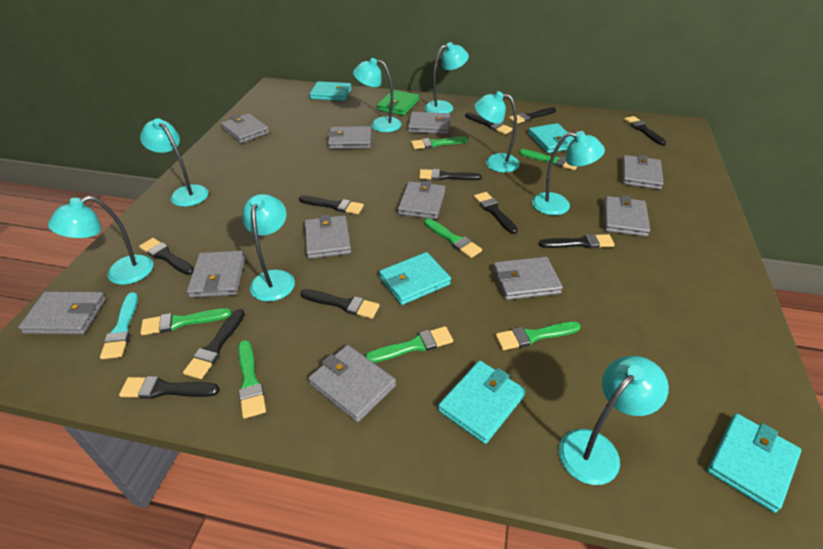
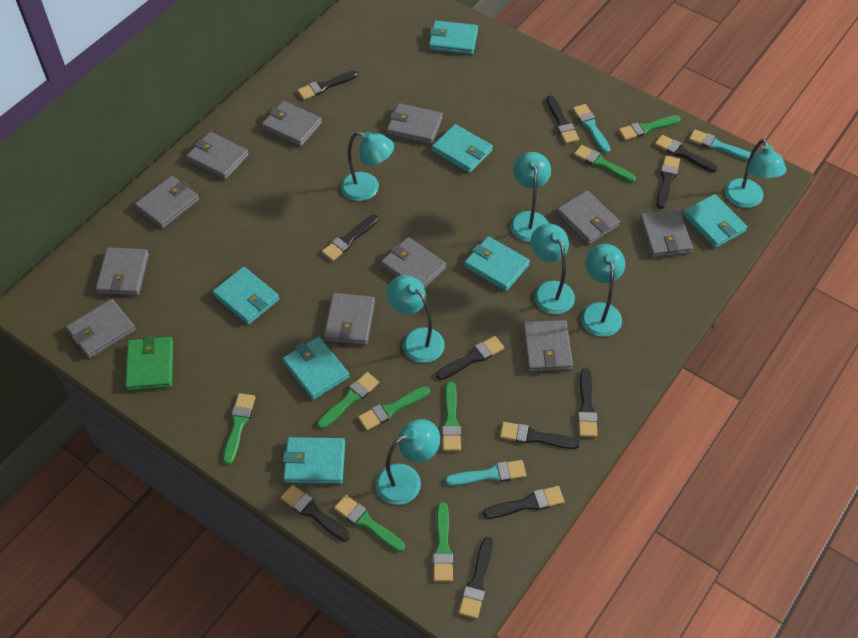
green brush: [140,308,231,335] [238,340,266,419] [365,326,453,363] [411,136,468,149] [424,218,482,258] [495,322,581,350] [519,149,577,170] = 7 -> [223,393,256,465] [317,372,379,429] [334,495,405,552] [358,386,430,431] [433,502,453,582] [442,381,461,451] [574,145,636,183] [619,115,681,140] = 8
turquoise brush: [100,292,138,359] = 1 -> [445,460,526,486] [573,104,610,153] [689,129,754,161] = 3
turquoise lamp: [48,196,153,285] [140,118,209,207] [242,194,295,302] [353,58,402,132] [424,42,469,113] [474,91,520,173] [532,131,605,215] [559,356,669,485] = 8 -> [341,131,394,201] [376,419,440,505] [387,275,445,363] [510,152,551,242] [531,224,575,314] [581,244,625,337] [725,139,787,208] = 7
turquoise wallet: [310,81,351,101] [379,252,451,305] [438,360,526,444] [528,123,575,153] [707,413,801,513] = 5 -> [213,267,279,325] [283,337,349,400] [283,437,345,484] [429,20,478,55] [432,124,493,173] [464,236,530,291] [683,194,747,248] = 7

